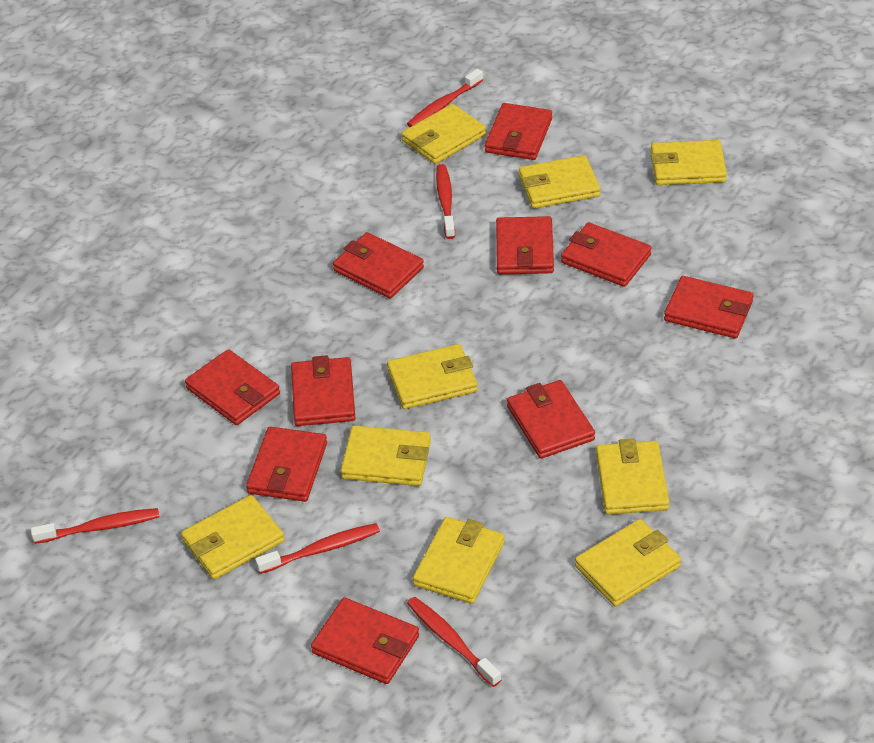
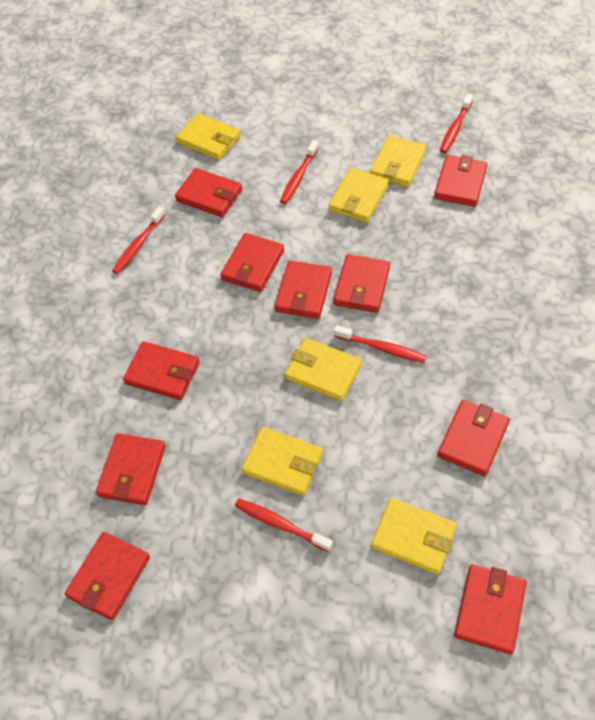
yellow wallet: [181,495,285,579] [341,426,431,486] [387,344,478,409] [402,104,486,164] [413,517,504,604] [519,155,600,209] [575,519,681,606] [596,438,669,515] [651,140,727,185] = 9 -> [176,113,241,160] [242,427,323,496] [285,338,362,401] [329,168,389,223] [370,135,427,187] [371,498,457,575] = 6

